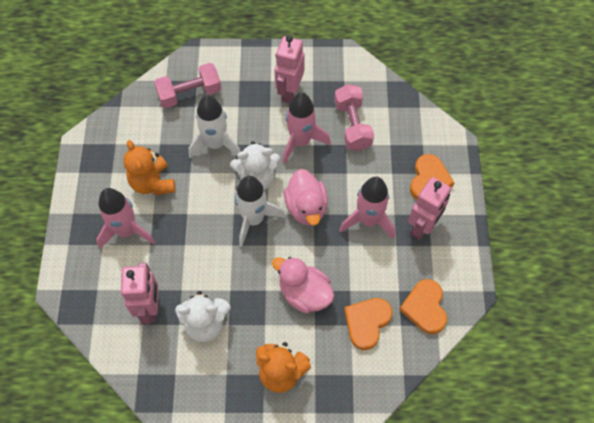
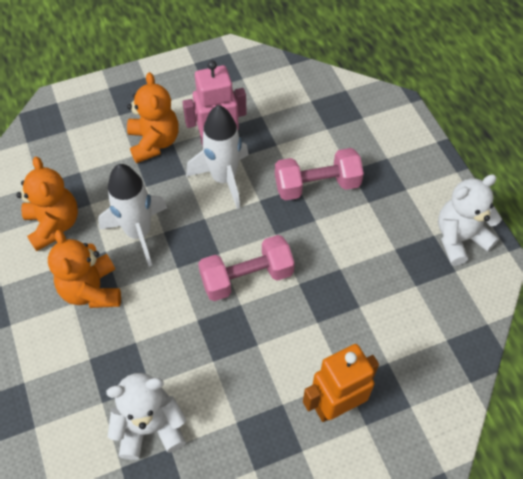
orange heart: [344,298,393,350] [399,279,447,334] [410,154,455,200] = 3 -> none = 0
orange robot: none = 0 -> [303,344,379,422] = 1
orange teddy bear: [123,140,176,195] [256,342,311,393] = 2 -> [16,157,78,251] [48,229,121,308] [127,72,179,163] = 3
pink duck: [272,257,334,313] [284,169,328,226] = 2 -> none = 0
pink robot: [121,263,158,324] [275,35,305,103] [408,177,451,240] = 3 -> [182,60,247,147] = 1
pink rocket: [96,188,155,249] [283,92,331,164] [339,177,395,239] = 3 -> none = 0

